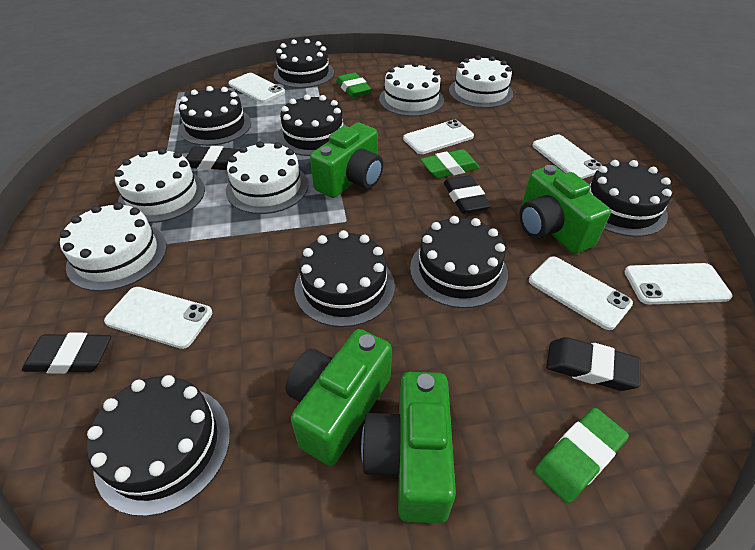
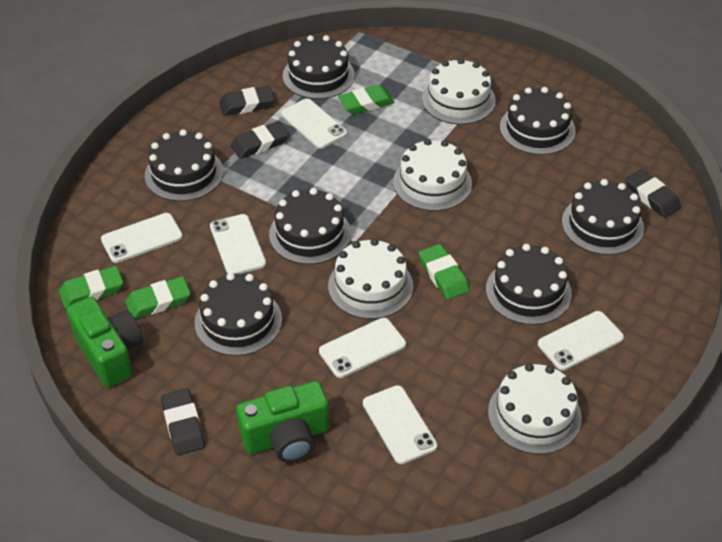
green camera: [286,329,392,466] [310,123,383,198] [361,372,456,523] [520,165,611,254] = 4 -> [67,297,143,388] [236,381,329,462] = 2
green eraser: [336,73,372,98] [421,149,480,178] [535,408,629,503] = 3 -> [59,266,123,308] [125,276,191,319] [338,85,395,114] [419,244,469,300] = 4
white cake: [60,202,167,291] [114,148,205,223] [226,141,308,214] [379,62,444,117] [449,55,513,108] = 5 -> [328,238,413,319] [393,139,472,211] [422,58,496,125] [488,363,582,454] = 4

